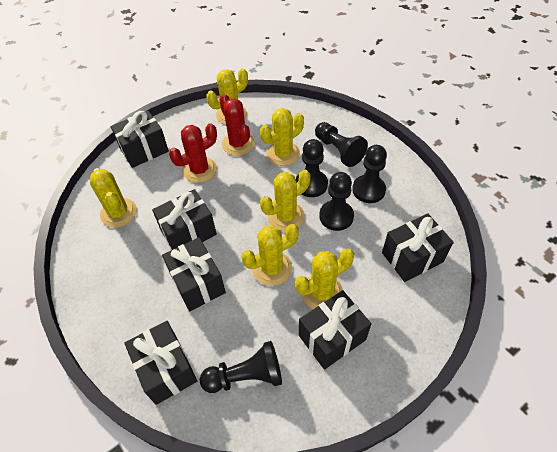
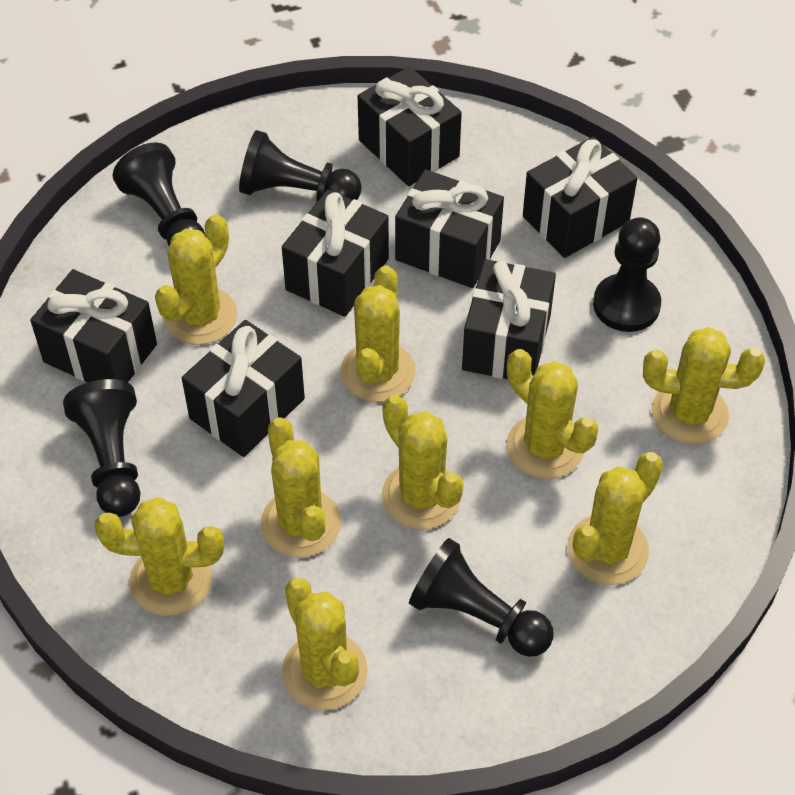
black gift: [111,111,169,168] [124,321,197,405] [152,189,217,250] [162,237,226,311] [299,290,371,370] [382,213,454,282] = 6 -> [30,269,157,383] [182,320,305,457] [282,189,389,317] [358,66,462,186] [395,169,504,288] [462,259,556,379] [523,137,637,258] = 7
red cactus: [169,123,217,183] [219,94,255,156] = 2 -> none = 0
yellow cactus: [90,168,137,228] [206,68,248,125] [241,224,299,286] [260,108,304,166] [260,170,310,231] [295,248,354,309] = 6 -> [94,497,224,616] [155,214,237,345] [261,417,341,558] [282,578,368,710] [340,265,416,402] [382,395,464,529] [506,349,598,479] [567,452,663,585] [643,327,765,444] = 9

